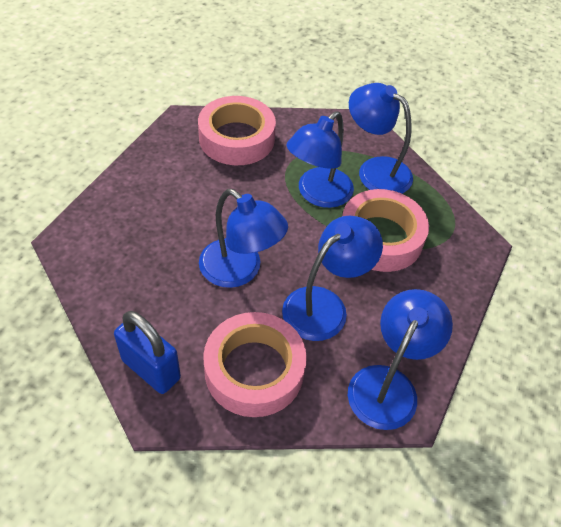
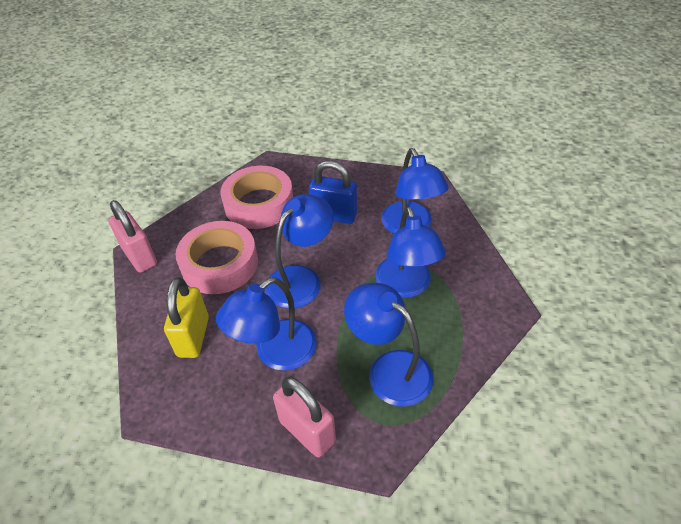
pink padlock: none = 0 -> [108,200,157,273] [273,377,336,457] = 2
pink tape: [198,96,276,165] [203,312,307,417] [342,189,429,272] = 3 -> [176,221,258,294] [220,166,293,229] = 2
yellow padlock: none = 0 -> [164,277,209,358] = 1

